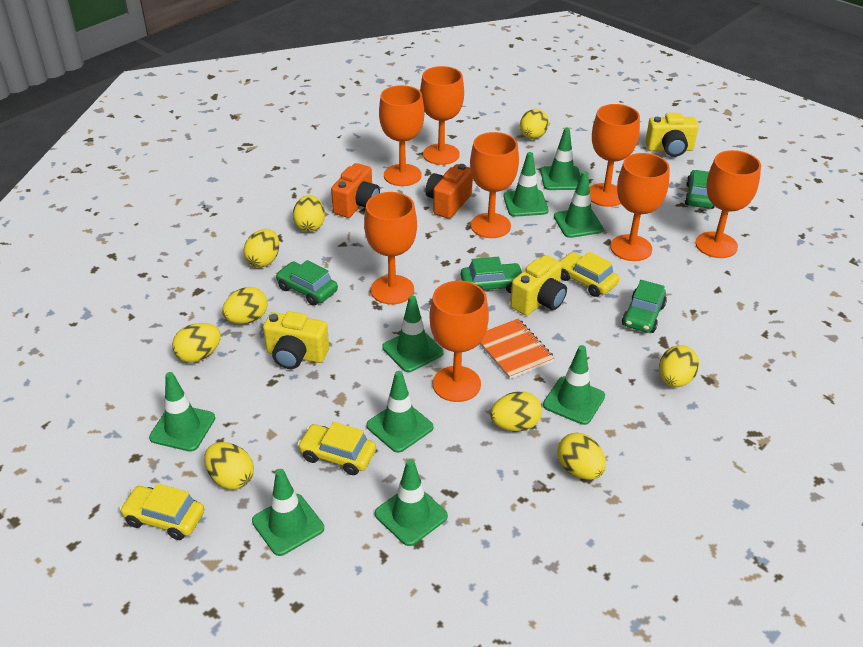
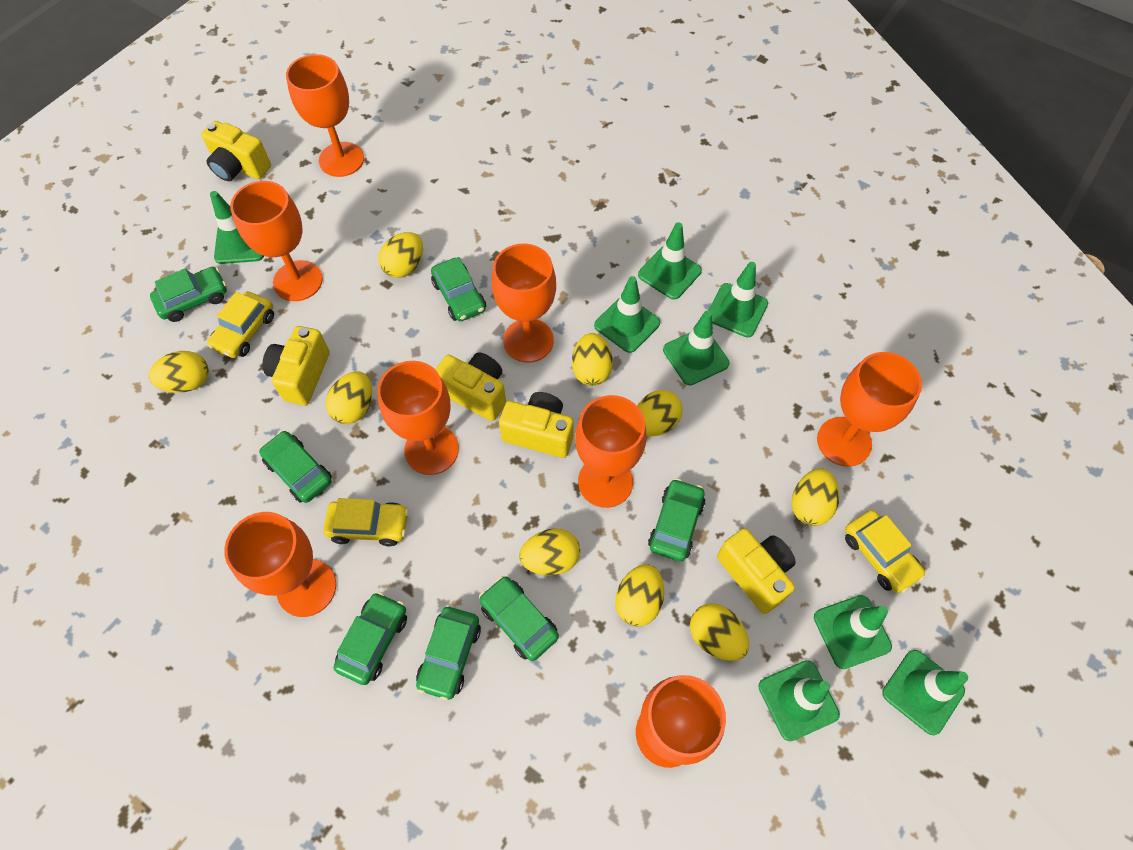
green car: [276,260,338,306] [461,257,522,293] [622,280,667,333] [685,170,715,209] = 4 -> [150,267,227,322] [259,431,332,503] [333,592,407,685] [416,607,481,701] [431,257,486,322] [479,576,559,661] [648,478,705,561] = 7
green traffic cone: [149,372,215,452] [252,469,324,556] [366,371,433,453] [375,459,448,546] [382,295,443,372] [503,152,549,217] [540,128,581,190] [543,345,605,425] [554,171,604,238] = 9 -> [210,191,264,264] [594,276,660,353] [638,222,702,300] [663,311,730,385] [708,262,768,337] [759,660,840,741] [814,595,892,669] [882,650,968,735] = 8
orange camera: [331,163,380,218] [425,164,473,219] = 2 -> none = 0
orange notebook: [479,319,554,379] = 1 -> none = 0
yellow camera: [263,311,329,369] [510,255,567,316] [645,113,699,157] = 3 -> [201,121,271,181] [262,326,330,405] [435,353,506,421] [499,392,574,458] [717,528,796,614] = 5

